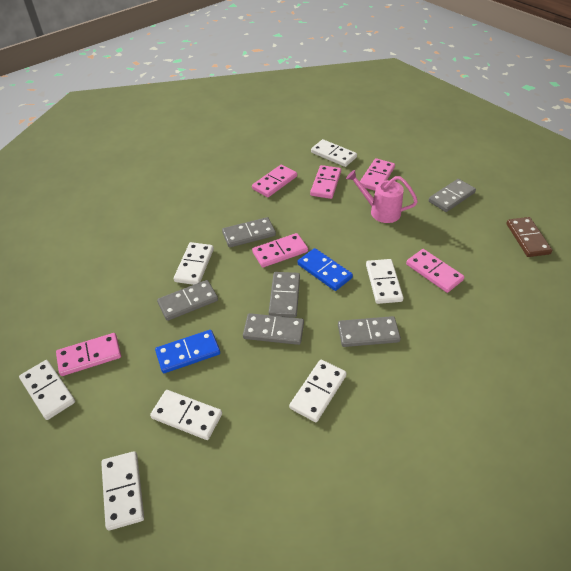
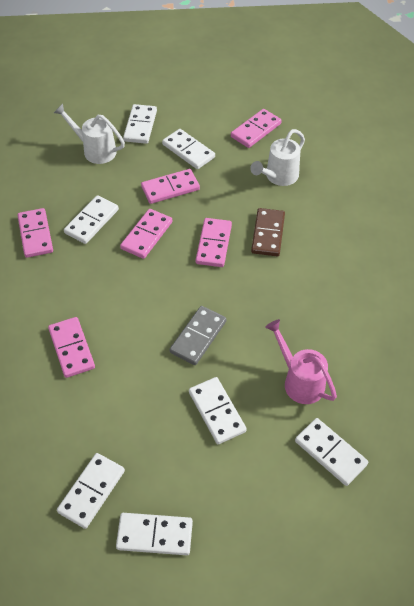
blue domino: [155,330,220,373] [298,248,353,291] = 2 -> none = 0
grey domino: [157,280,218,321] [222,217,276,247] [243,313,304,345] [269,272,300,318] [338,316,401,347] [429,179,476,212] = 6 -> [170,306,226,365] = 1
white watering can: none = 0 -> [54,104,125,164] [250,129,305,186] = 2

